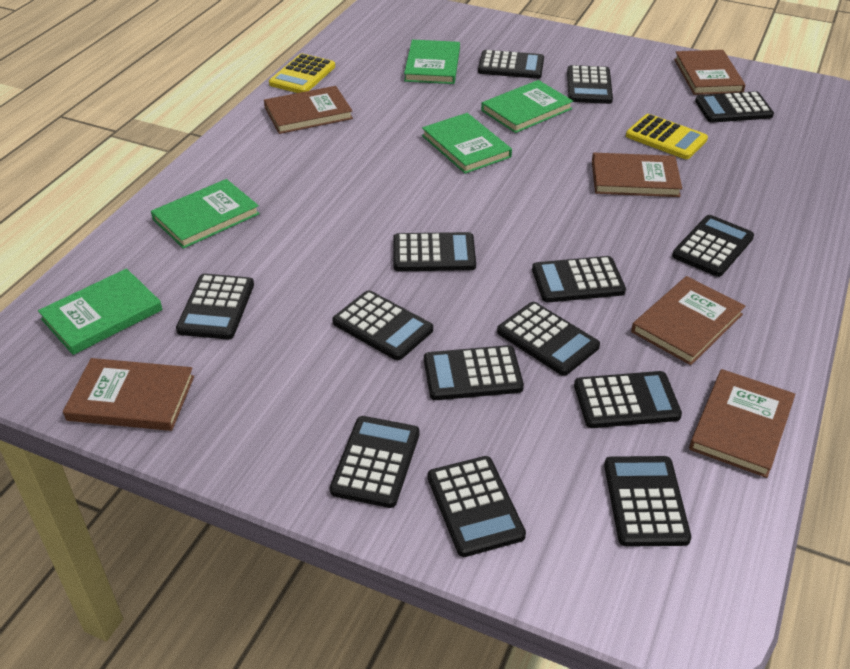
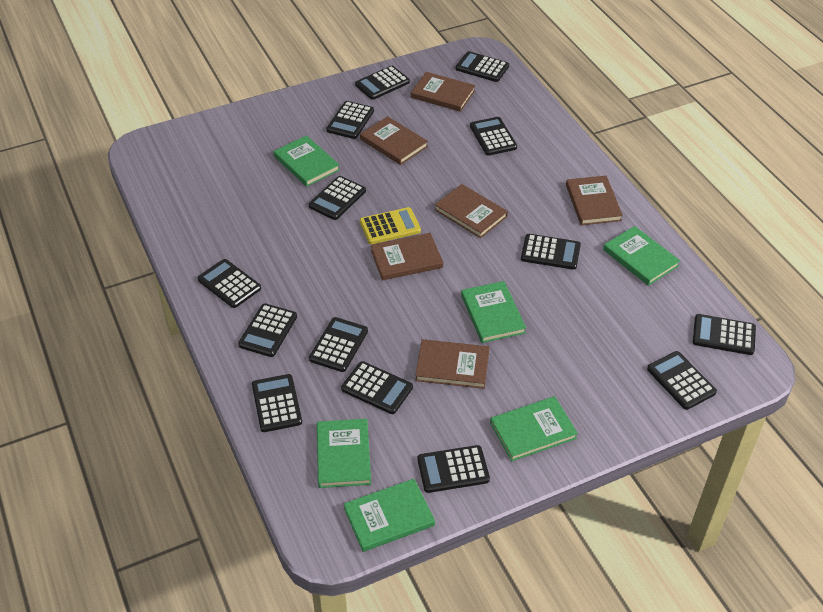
green book: [38,269,163,355] [151,179,260,249] [404,40,460,84] [422,113,512,174] [481,80,573,133] = 5 -> [274,135,340,187] [317,419,371,488] [344,479,435,552] [461,281,526,343] [490,396,578,461] [603,226,680,286] = 6
yellow calculator: [269,54,335,93] [626,114,708,159] = 2 -> [360,207,421,244] = 1

